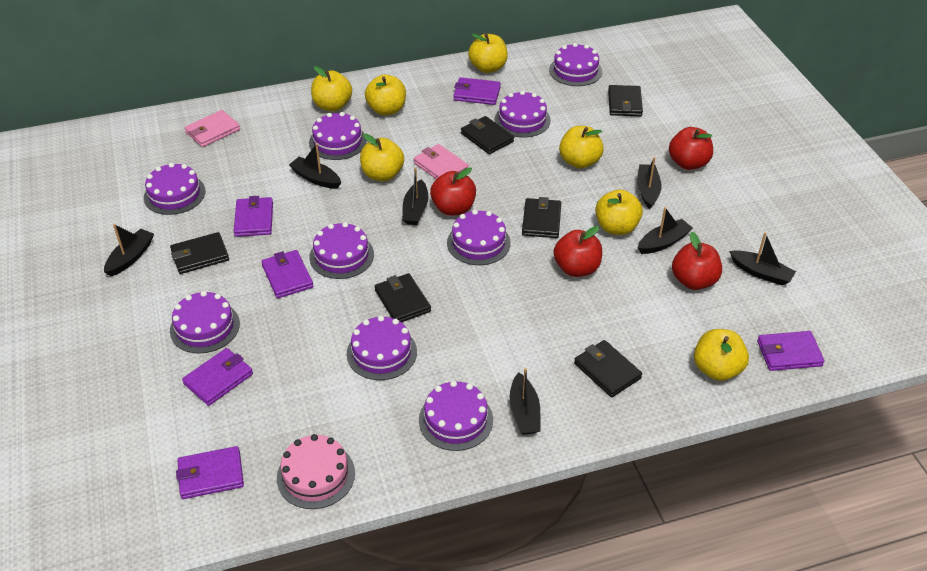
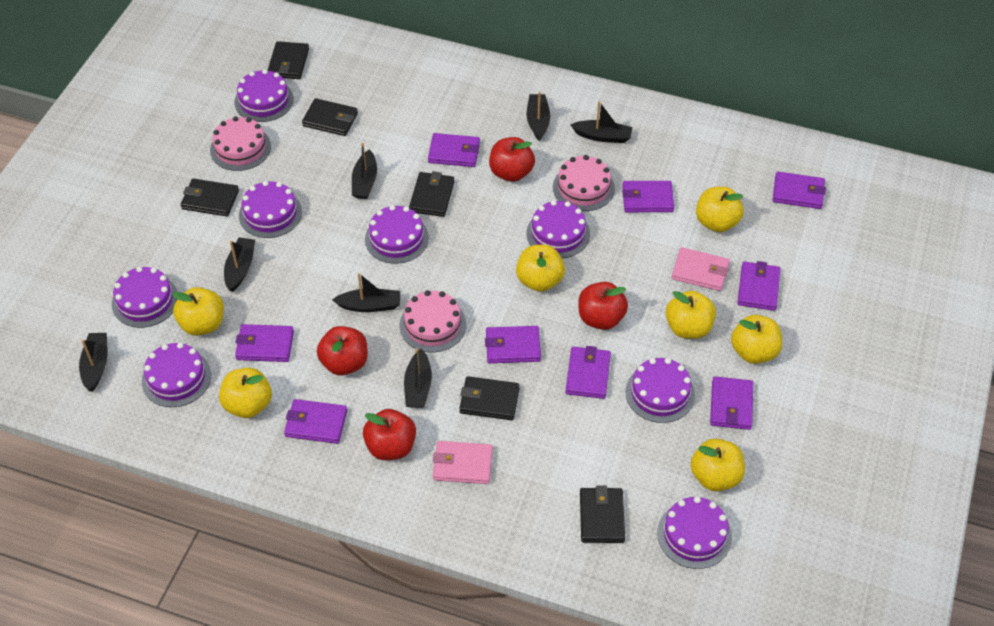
pink cake: [277,434,355,509] = 1 -> [210,116,271,171] [399,290,466,352] [553,155,615,211] = 3
purple cake: [144,163,205,215] [170,291,240,354] [309,112,367,160] [309,222,374,279] [347,316,417,380] [419,381,493,451] [447,210,511,265] [495,91,551,138] [549,43,602,86] = 9 -> [112,267,178,328] [142,343,211,407] [234,69,294,122] [239,181,302,238] [365,205,429,264] [527,200,590,258] [625,358,695,423] [657,496,732,569] = 8
purple wallet: [176,446,244,499] [182,348,253,406] [234,196,273,237] [261,250,313,298] [453,77,501,105] [757,331,825,371] = 6 -> [235,324,294,362] [284,399,347,444] [428,133,480,167] [485,326,541,363] [565,346,611,399] [622,181,674,212] [710,376,753,430] [737,261,781,311] [773,172,826,209] = 9

